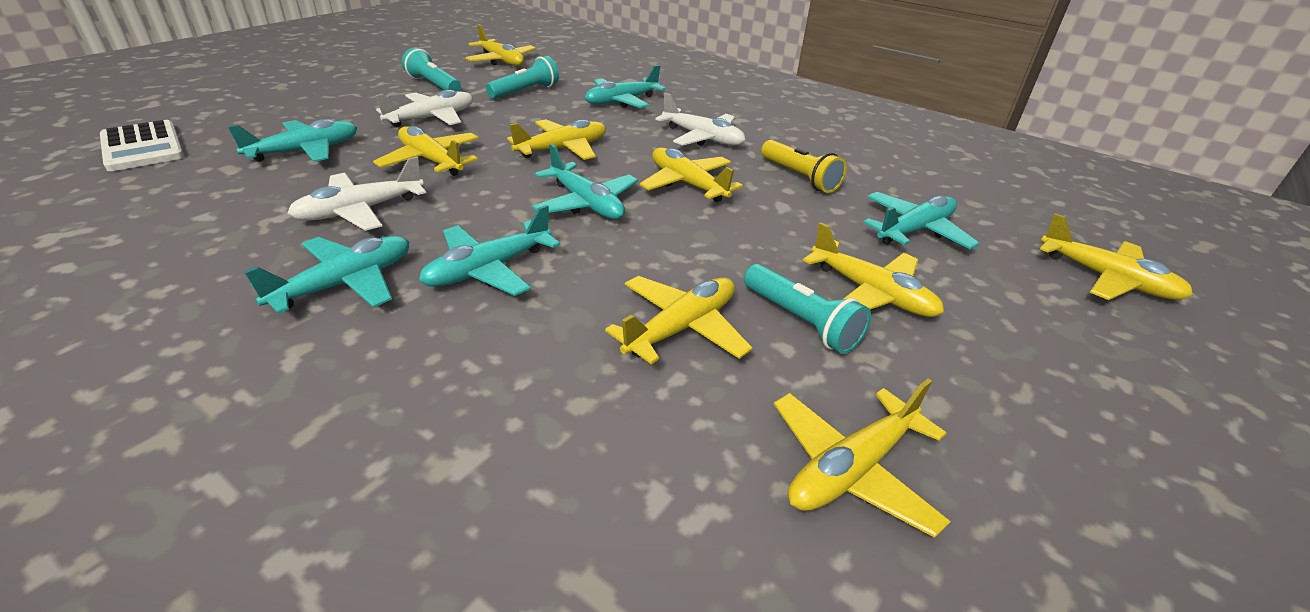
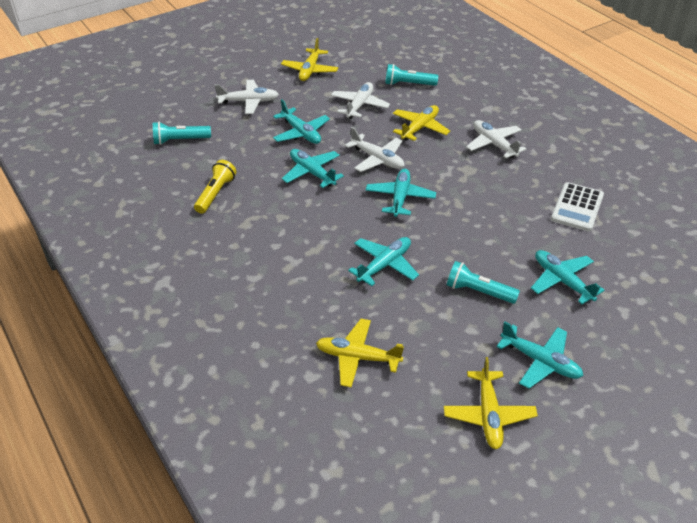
white plane: [287,157,426,231] [375,90,473,127] [655,93,746,146] = 3 -> [214,80,279,114] [331,82,390,119] [345,127,404,172] [466,120,526,158] = 4
yellow plane: [373,126,479,176] [465,24,536,66] [507,119,606,160] [605,276,752,364] [640,148,743,202] [774,378,951,538] [803,222,944,317] [1040,213,1193,300] = 8 -> [281,38,338,81] [316,319,404,387] [393,105,450,141] [444,357,538,450] = 4

